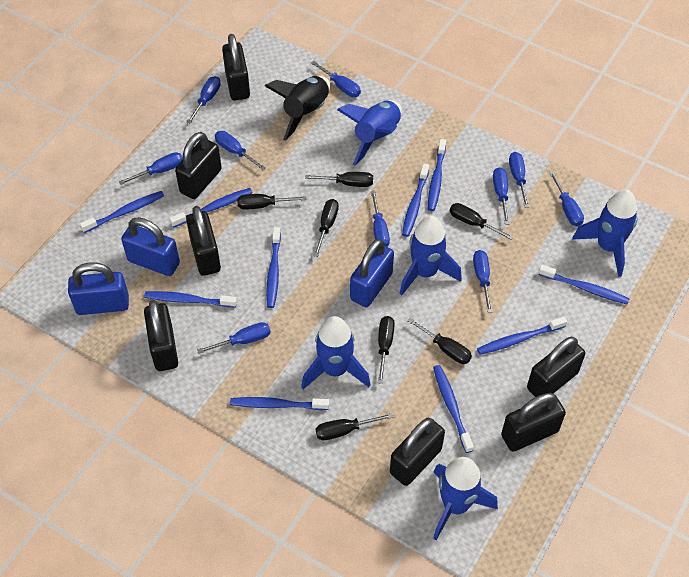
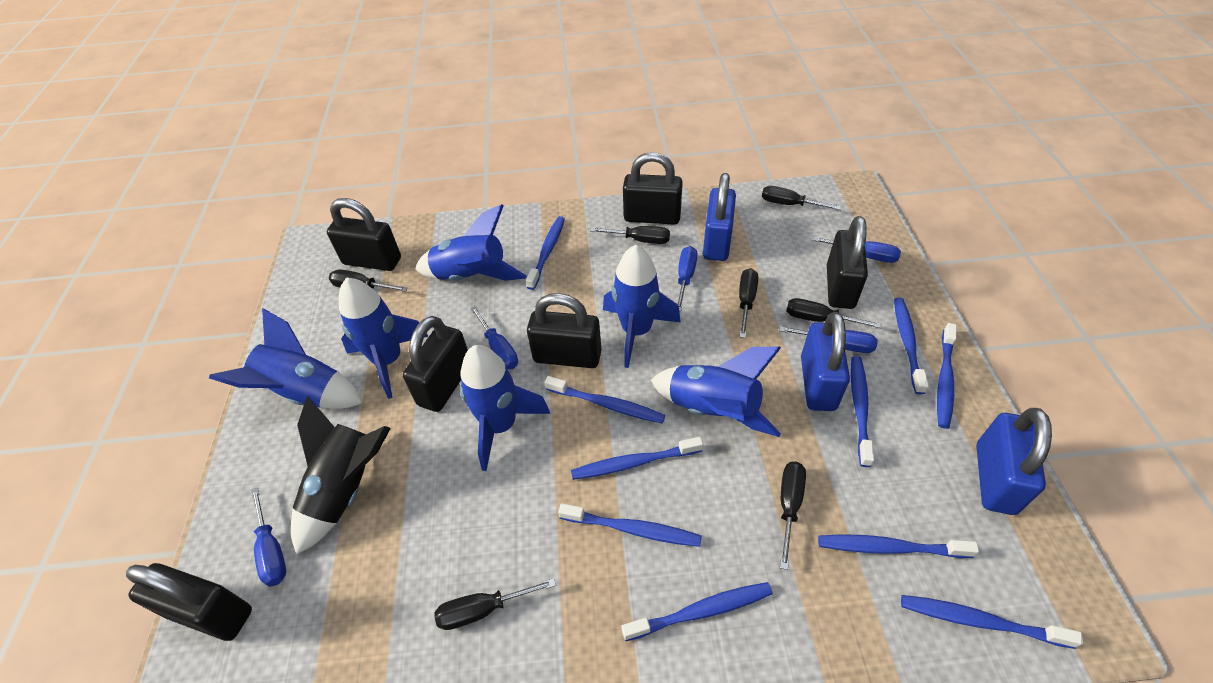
black padlock: [144,300,178,371] [175,132,222,199] [186,206,221,276] [222,34,250,100] [390,418,445,486] [501,393,566,452] [527,337,585,397] = 7 -> [126,563,252,641] [327,198,401,271] [403,316,468,412] [527,293,602,368] [623,152,683,225] [827,216,868,309] = 6
blue rocket: [301,316,370,389] [337,101,402,166] [399,216,462,296] [433,457,498,540] [572,190,638,277] = 5 -> [209,308,363,409] [339,277,429,399] [415,204,527,281] [460,345,550,471] [603,245,681,368] [651,346,781,437] = 6
blue screwdriver: [119,152,183,185] [186,76,221,124] [197,322,271,354] [215,131,266,170] [311,61,361,97] [371,190,390,247] [473,250,492,313] [493,167,510,224] [509,152,529,208] [549,171,584,226] = 10 -> [250,487,286,587] [470,306,518,369] [678,246,698,311] [779,326,878,353] [813,237,901,263] = 5

